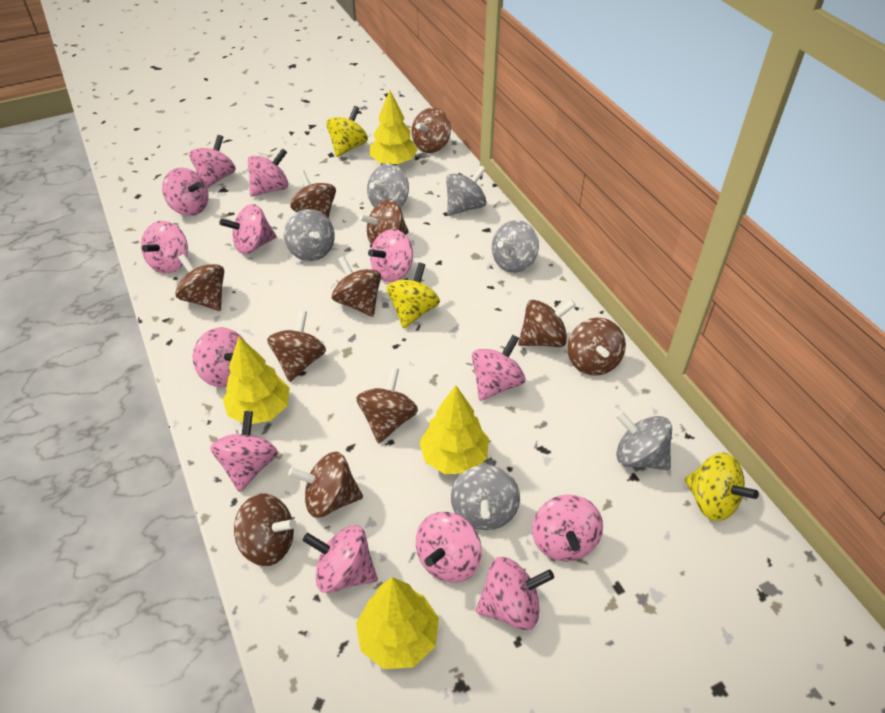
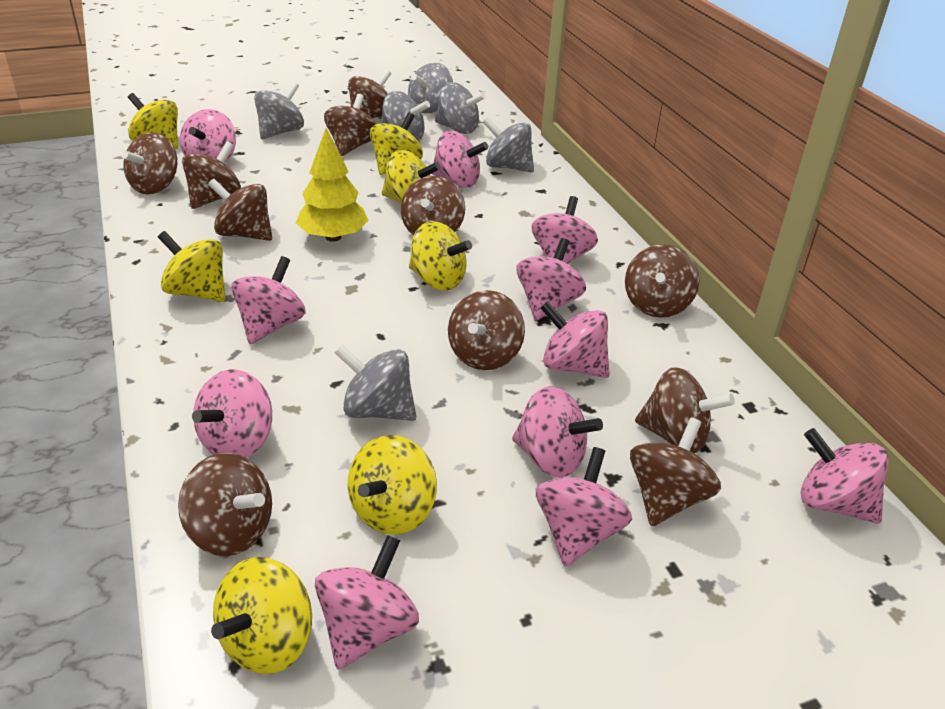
pink spinning top: [141,221,188,274] [162,168,209,216] [189,135,236,188] [193,327,245,387] [210,411,278,492] [220,204,277,254] [248,148,288,197] [302,525,378,593] [368,229,413,282] [416,512,482,583] [472,335,525,401] [476,557,554,630] [532,495,603,562] = 13 -> [180,109,236,162] [192,370,272,458] [231,256,306,344] [315,535,419,669] [431,131,488,188] [512,386,603,477] [516,238,586,321] [532,196,598,264] [536,447,632,567] [540,301,610,378] [800,428,889,524] = 11
yellow spinning top: [326,106,368,157] [387,263,440,328] [685,453,759,521] = 3 -> [128,93,178,150] [158,231,226,302] [211,557,312,674] [348,435,437,535] [370,112,423,175] [382,150,440,203] [409,221,472,291] = 7
yellow tree: [223,337,290,424] [356,577,439,669] [370,90,418,165] [419,385,489,474] = 4 -> [296,128,369,242] = 1

